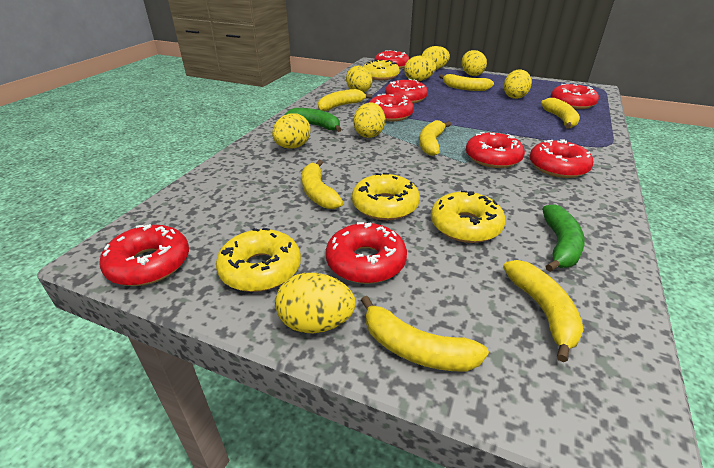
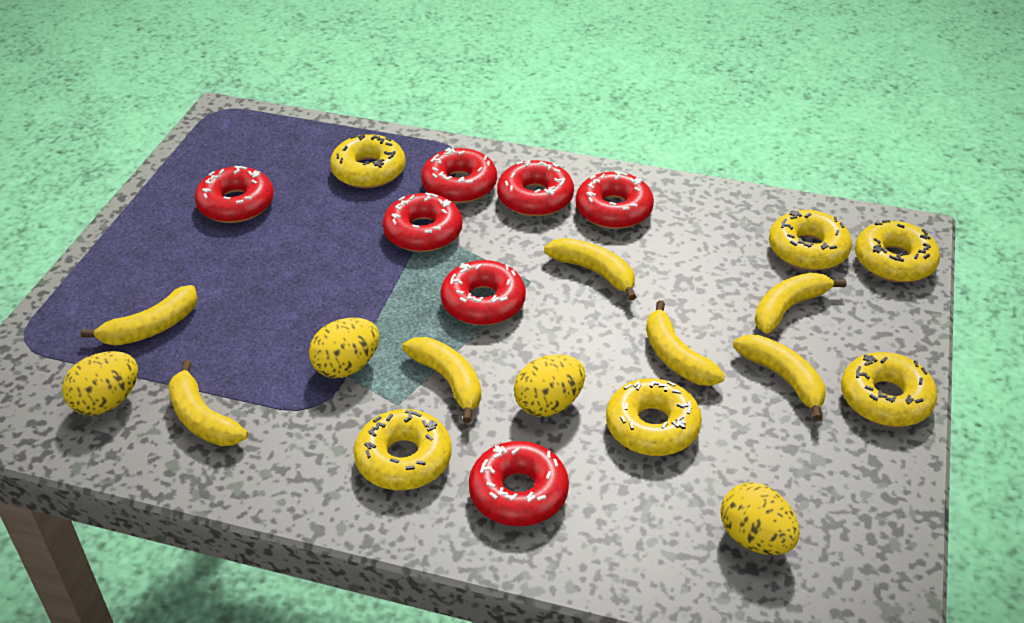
green banana: [285,108,342,132] [542,204,585,272] = 2 -> none = 0
red donut: [99,224,189,286] [326,222,407,284] [369,94,414,121] [374,50,409,69] [385,79,428,103] [466,132,525,168] [529,139,593,178] [551,83,599,109] = 8 -> [195,166,274,223] [382,193,462,252] [421,148,497,203] [440,260,526,325] [469,441,569,526] [497,160,574,216] [576,171,654,229] = 7
yellow donut: [216,228,301,292] [352,173,420,220] [363,59,400,80] [431,190,506,243] = 4 -> [330,134,405,188] [354,409,452,490] [606,378,702,456] [769,210,852,270] [841,352,937,427] [855,220,940,283] = 6
yellow egg: [272,113,311,149] [275,273,355,333] [346,66,372,93] [353,102,385,138] [404,56,436,81] [421,46,450,70] [462,50,487,76] [504,70,532,99] = 8 -> [62,351,138,416] [309,318,379,378] [514,354,585,417] [721,482,800,555] = 4

